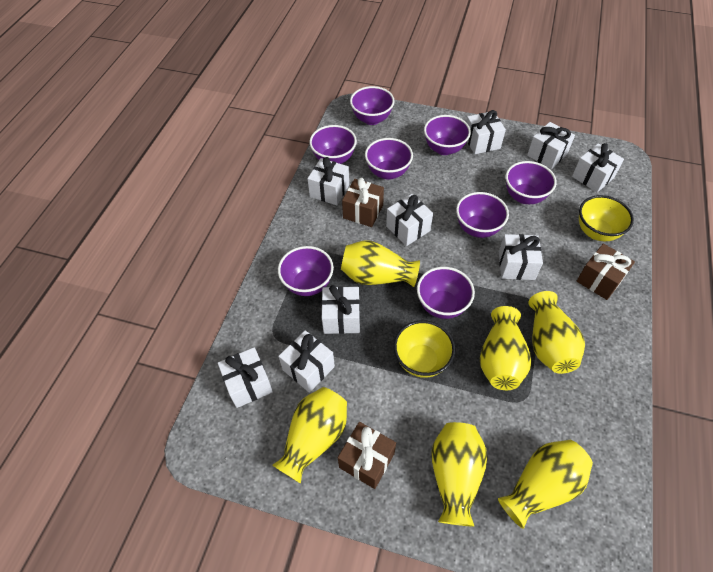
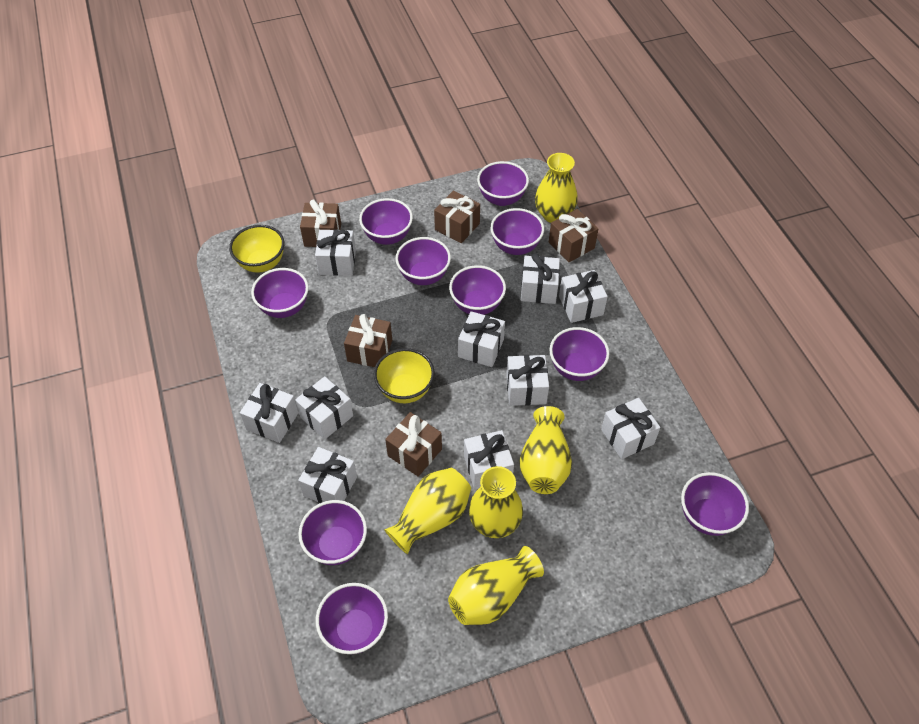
brown gift: [338,422,396,489] [342,178,384,227] [577,244,635,300] = 3 -> [300,199,341,247] [344,314,392,367] [385,412,442,477] [434,190,480,243] [549,209,598,262] = 5
purple bowl: [278,246,334,296] [309,125,357,164] [350,86,394,125] [365,138,413,180] [417,267,475,319] [424,115,471,155] [456,192,509,238] [505,161,557,204] = 8 -> [251,268,309,318] [298,500,367,565] [316,583,388,654] [359,198,413,245] [396,237,451,285] [449,265,506,315] [477,161,529,206] [490,208,544,255] [549,327,610,381] [681,472,749,536] = 10
white gift: [218,347,273,408] [279,330,335,393] [307,157,349,205] [321,285,360,334] [386,194,433,246] [466,110,506,154] [499,234,543,280] [527,122,575,169] [572,143,624,193] = 9 -> [240,383,298,443] [295,376,353,440] [298,447,357,503] [315,229,356,276] [458,311,505,367] [464,430,514,490] [506,355,549,406] [521,253,560,304] [559,270,608,323] [601,398,660,459] = 10
yellow vase: [272,387,347,484] [341,240,420,287] [431,422,488,527] [480,306,532,390] [498,440,593,529] [528,291,585,374] = 6 -> [384,468,471,554] [448,546,544,625] [469,466,523,538] [519,406,572,494] [535,153,578,223] = 5

